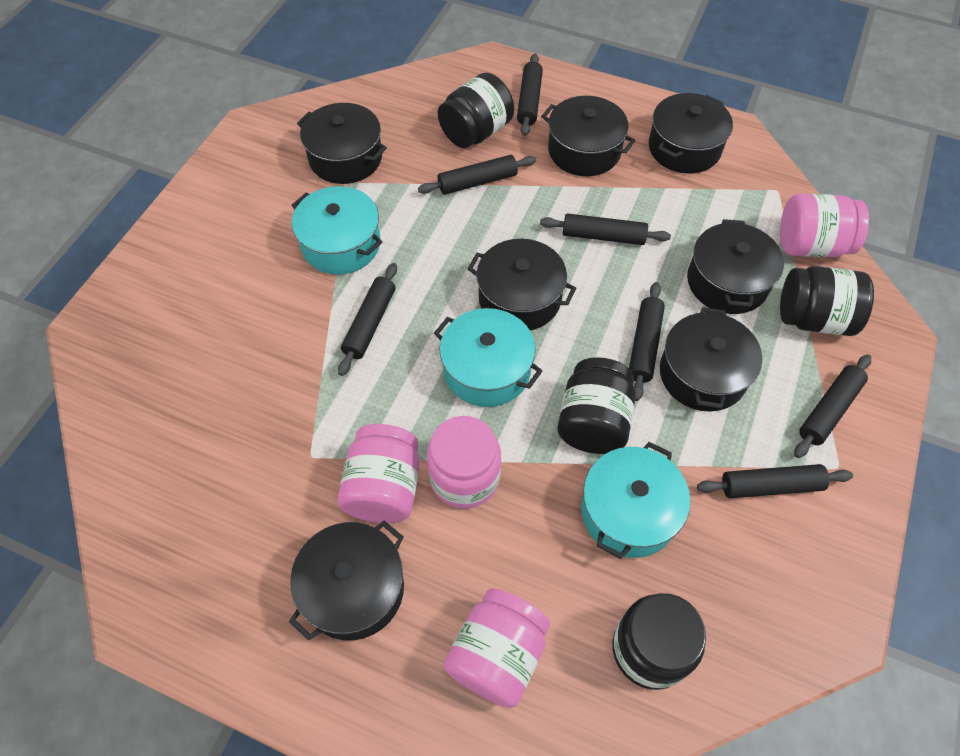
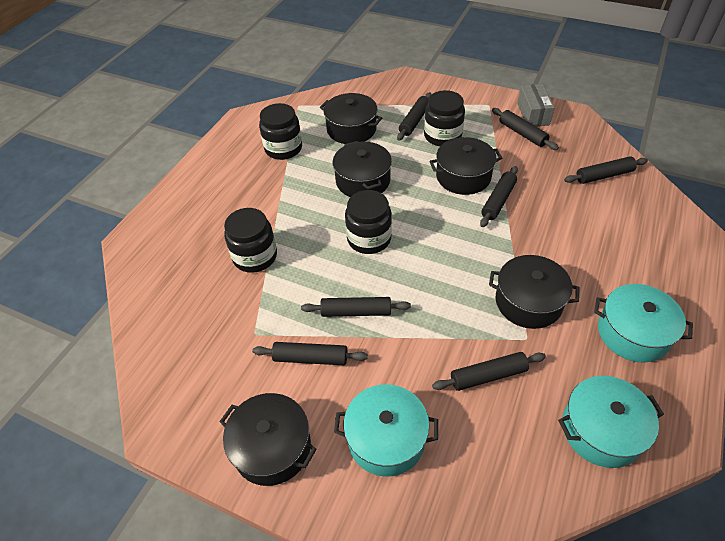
black pot: [289,520,404,641] [297,103,387,184] [468,239,576,330] [541,96,635,176] [649,93,733,174] [660,307,762,412] [687,219,784,314] = 7 -> [219,393,317,486] [320,93,382,144] [333,141,392,197] [429,137,502,195] [489,255,580,329] = 5
grey box: none = 0 -> [517,84,555,127] = 1
pink jar: [338,424,420,523] [427,416,501,509] [444,588,550,708] [780,194,869,257] = 4 -> none = 0

